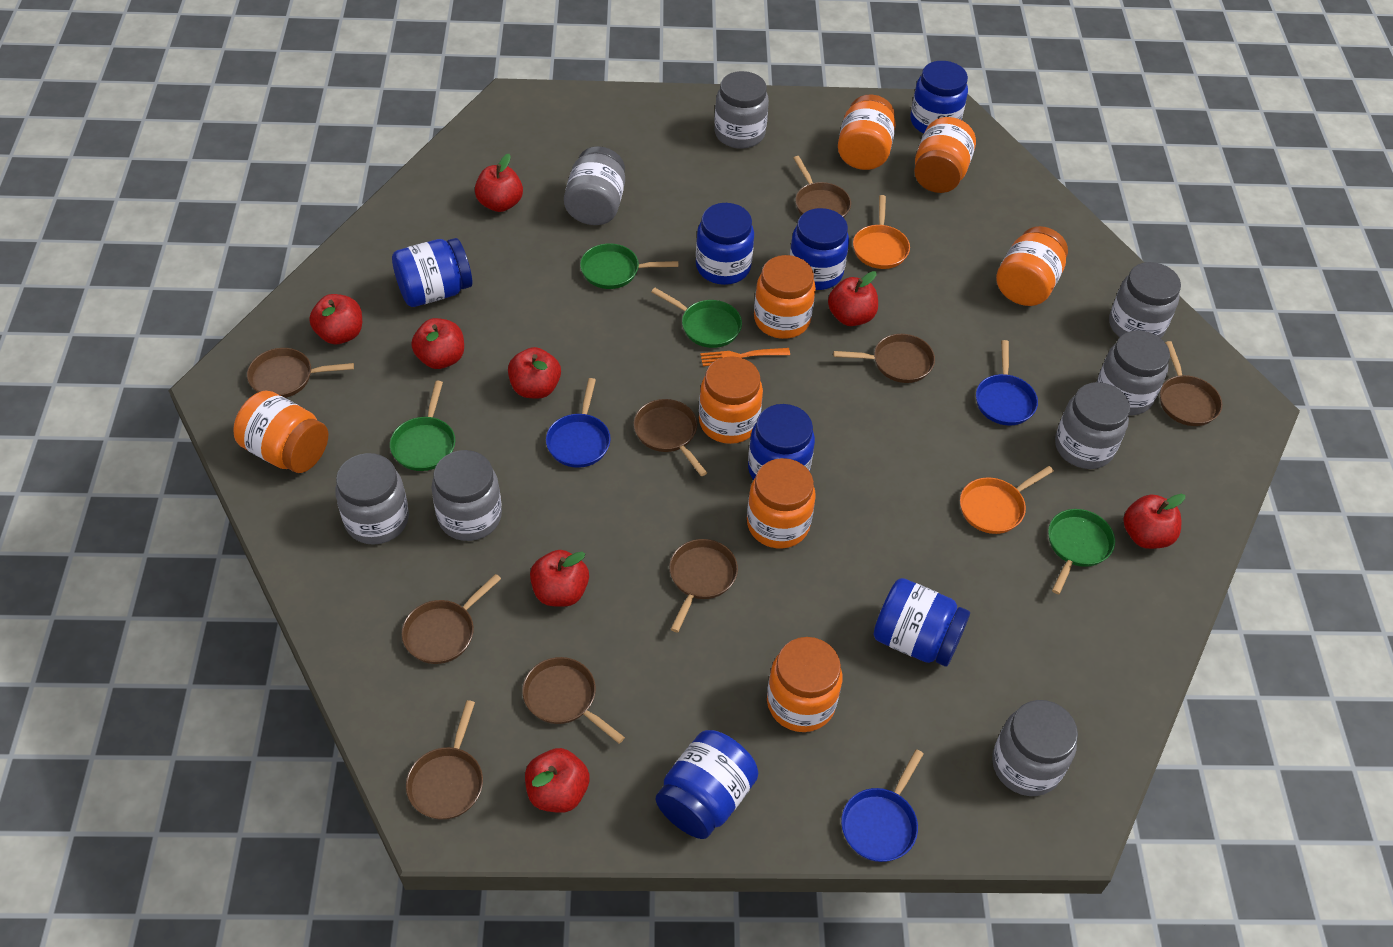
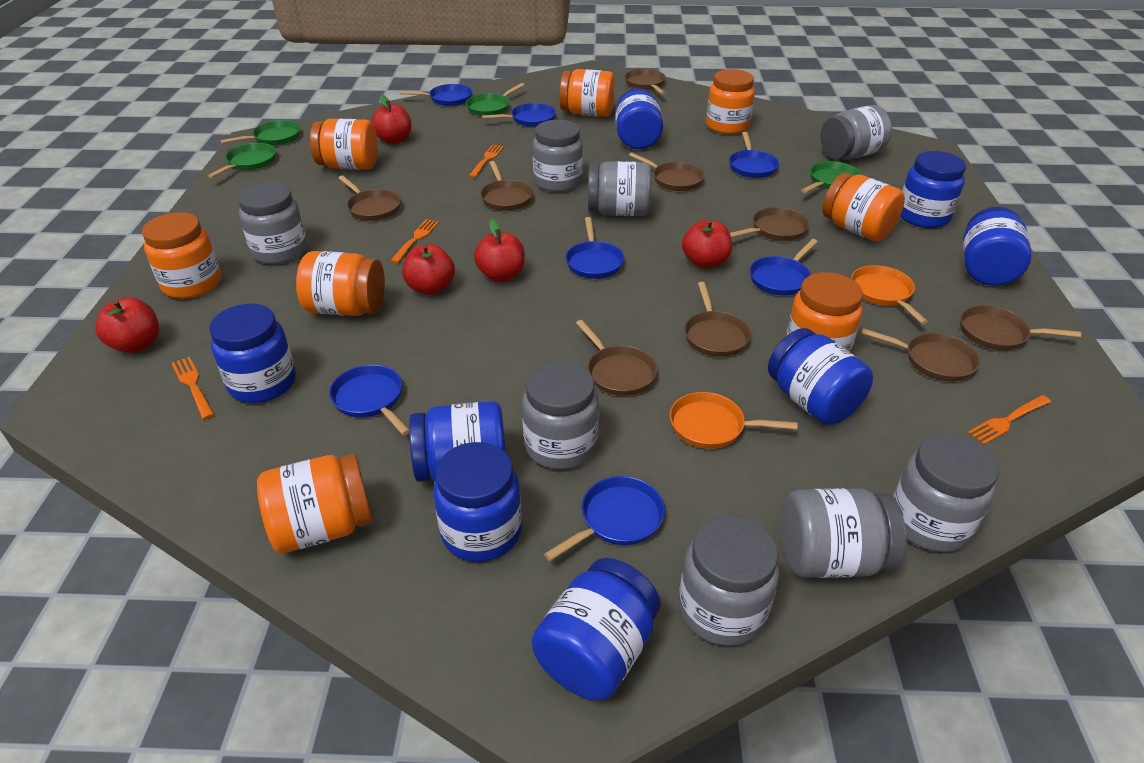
blue jar: [392,238,472,307] [656,730,758,839] [696,203,754,285] [748,404,815,480] [789,208,849,290] [873,578,970,667] [910,61,968,134] = 7 -> [209,304,296,403] [409,401,506,482] [433,442,522,562] [532,558,661,701] [615,88,663,149] [768,328,873,425] [900,151,966,228] [963,207,1032,286] = 8
blue pan: [546,378,611,468] [841,749,924,862] [976,340,1038,425] = 3 -> [329,365,409,436] [400,84,472,106] [482,103,556,127] [544,476,665,561] [566,217,624,279] [729,132,779,178] [750,239,818,295] = 7
orange fork: [700,348,790,366] = 1 -> [172,357,214,420] [390,219,439,263] [469,144,504,178] [968,395,1051,445] = 4
red apple: [309,294,362,344] [411,318,464,369] [475,154,523,212] [508,347,561,399] [525,748,590,813] [530,550,589,607] [828,271,878,326] [1123,494,1185,549] = 8 -> [95,298,159,353] [371,94,412,144] [402,244,455,295] [474,219,525,282] [682,220,732,269] = 5

